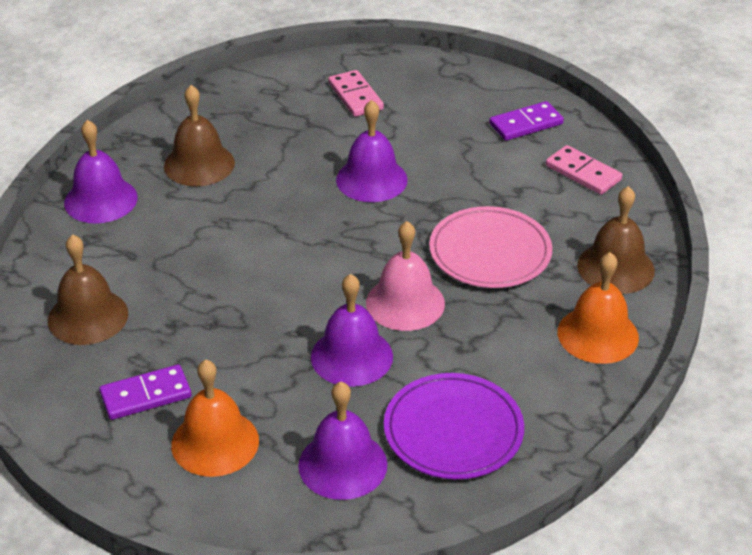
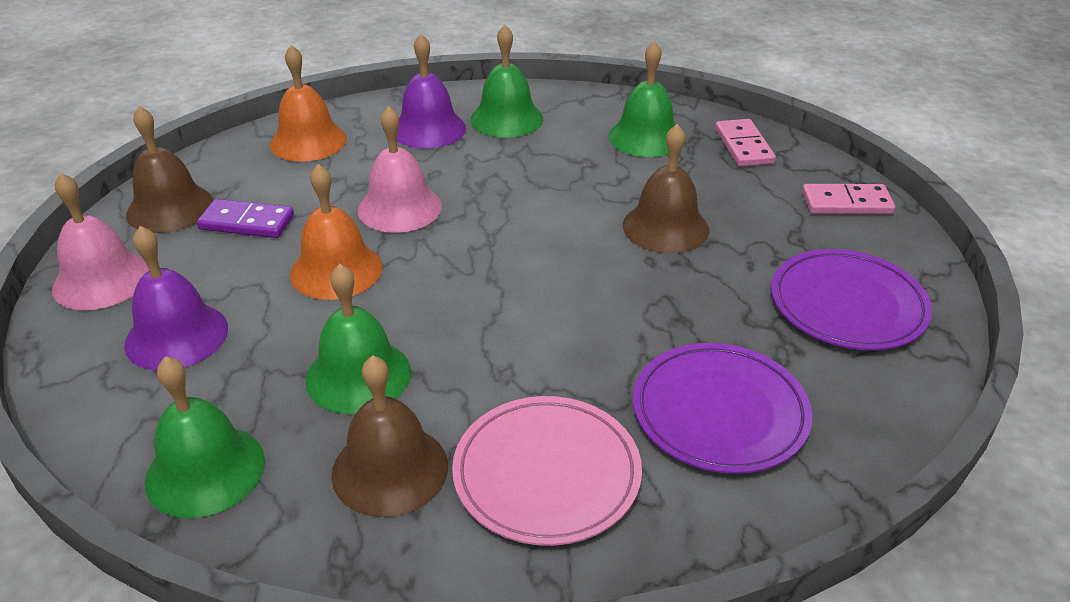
green bell: none = 0 -> [145,356,265,518] [306,264,411,414] [470,25,543,138] [608,41,675,157] = 4
pink bell: [366,221,445,331] = 1 -> [52,173,149,310] [358,106,442,233] = 2
purple bell: [64,120,138,224] [298,382,387,500] [311,274,393,387] [336,100,408,202] = 4 -> [124,226,228,371] [397,34,466,149] = 2
purple domino: [99,364,192,420] [489,101,564,141] = 2 -> [197,199,294,238] = 1
purple plate: [384,373,524,479] = 1 -> [633,343,812,474] [771,249,932,350] = 2

